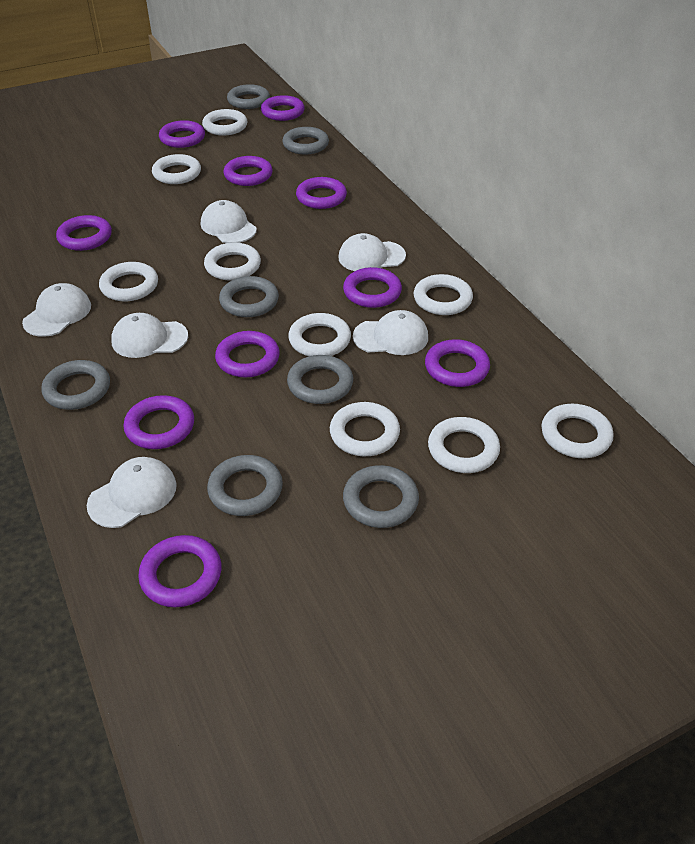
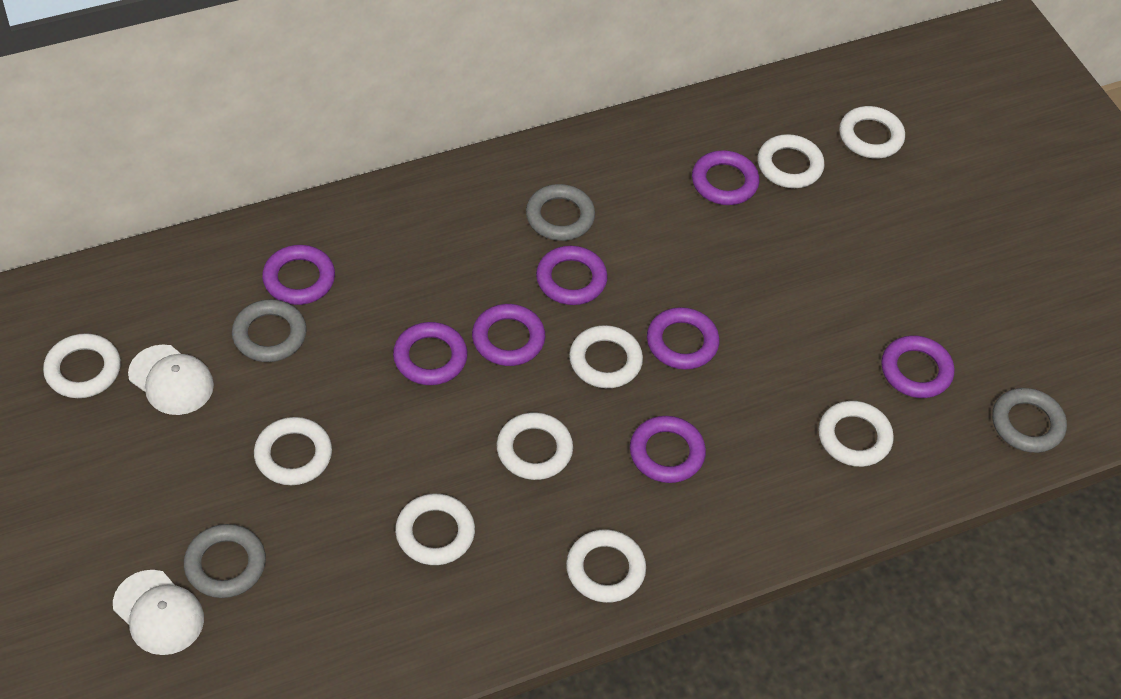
grey ring: [41,360,110,410] [207,455,283,516] [219,276,279,317] [227,84,270,109] [282,127,329,154] [287,355,353,404] [343,465,419,528] = 7 -> [184,524,266,598] [232,299,307,362] [526,184,595,241] [992,388,1067,453] = 4
purple ring: [56,215,112,251] [123,395,194,449] [138,535,222,607] [159,120,205,148] [215,331,280,378] [223,156,273,186] [261,95,305,121] [296,177,347,209] [343,267,402,308] [425,339,490,387] = 10 -> [262,245,335,305] [393,322,468,385] [472,304,545,366] [536,246,607,305] [630,416,706,483] [647,307,719,370] [692,150,759,205] [881,335,954,398] = 8
white cap: [22,283,91,337] [87,457,177,528] [111,313,188,358] [201,200,257,243] [339,233,406,271] [353,310,428,355] = 6 -> [113,570,204,655] [128,344,214,415] = 2

